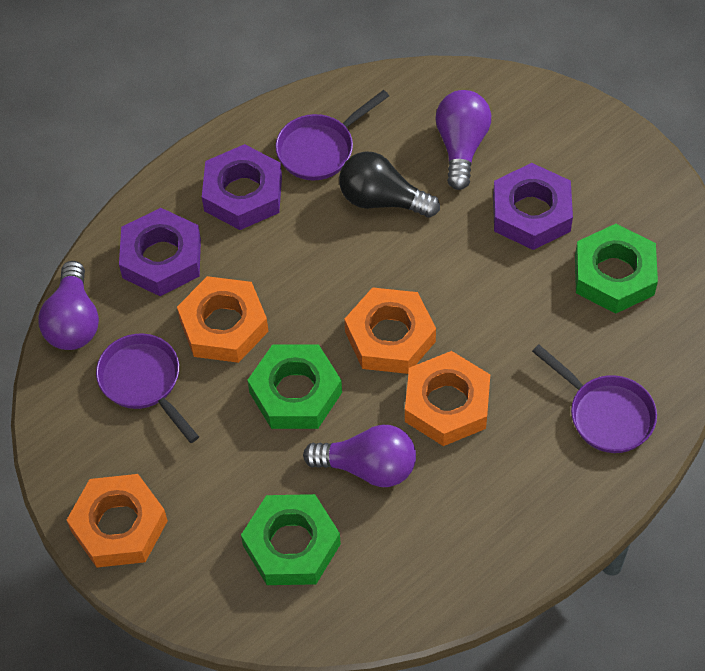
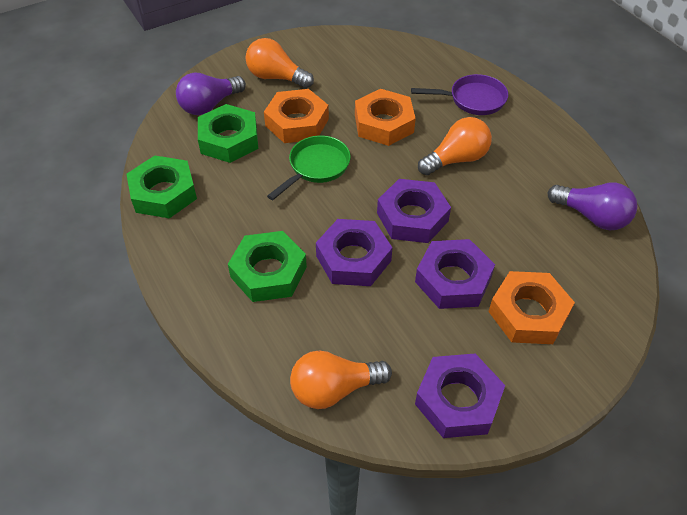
black light bulb: [339,151,440,217] = 1 -> none = 0
green pan: none = 0 -> [267,136,351,200] = 1
orange light bulb: none = 0 -> [246,38,314,88] [290,351,392,409] [418,117,492,175] = 3
orange nut: [67,474,168,568] [177,276,269,363] [344,287,436,374] [405,351,490,446] = 4 -> [264,89,329,143] [355,89,416,146] [488,271,575,344] = 3
purple light bulb: [38,261,99,350] [303,425,416,487] [435,90,491,190] = 3 -> [176,73,246,115] [548,182,638,230] = 2
purple nut: [119,208,201,296] [202,144,282,230] [493,163,573,250] = 3 -> [316,219,393,286] [377,179,451,243] [415,239,495,309] [415,353,505,438] = 4
purple pan: [96,333,199,443] [276,90,389,180] [532,345,657,453] = 3 -> [411,74,508,115] = 1

